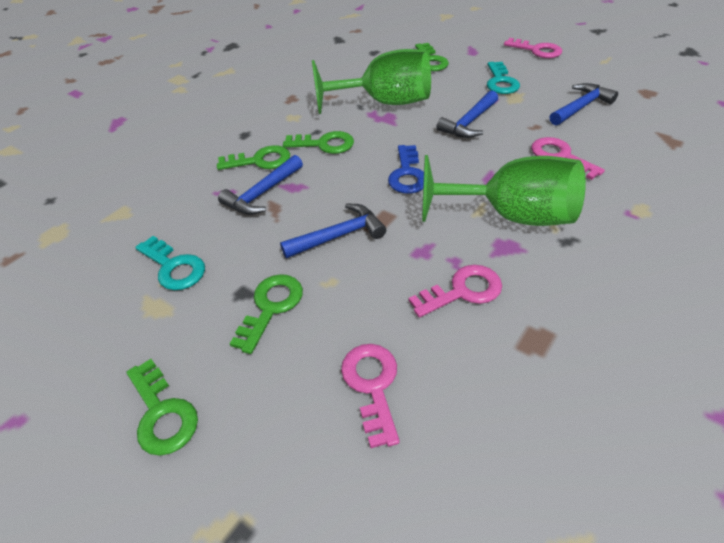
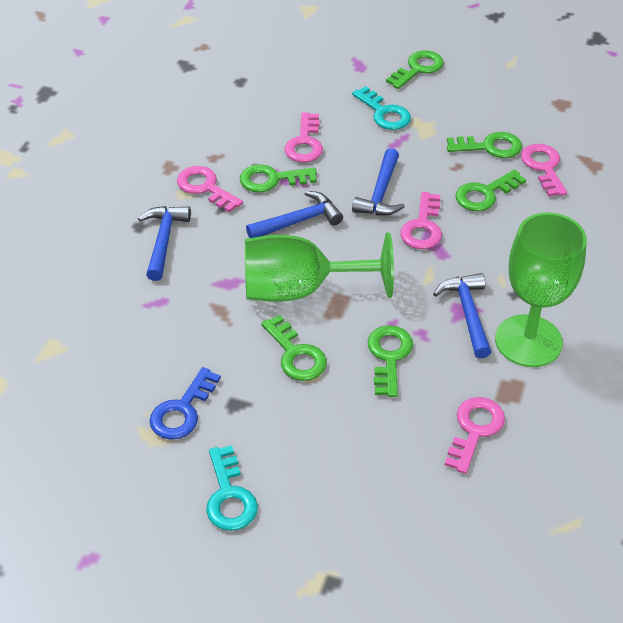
green key: [127,359,198,456] [217,145,290,170] [230,274,303,354] [283,131,354,154] [415,43,449,71] = 5 -> [240,164,317,193] [261,315,327,381] [368,325,413,397] [386,50,444,89] [447,132,522,158] [455,170,526,211] = 6
pink key: [341,344,400,448] [408,265,502,318] [504,38,562,58] [531,137,605,180] = 4 -> [177,166,243,212] [284,112,323,163] [400,192,442,249] [445,397,505,474] [521,144,567,196] = 5

